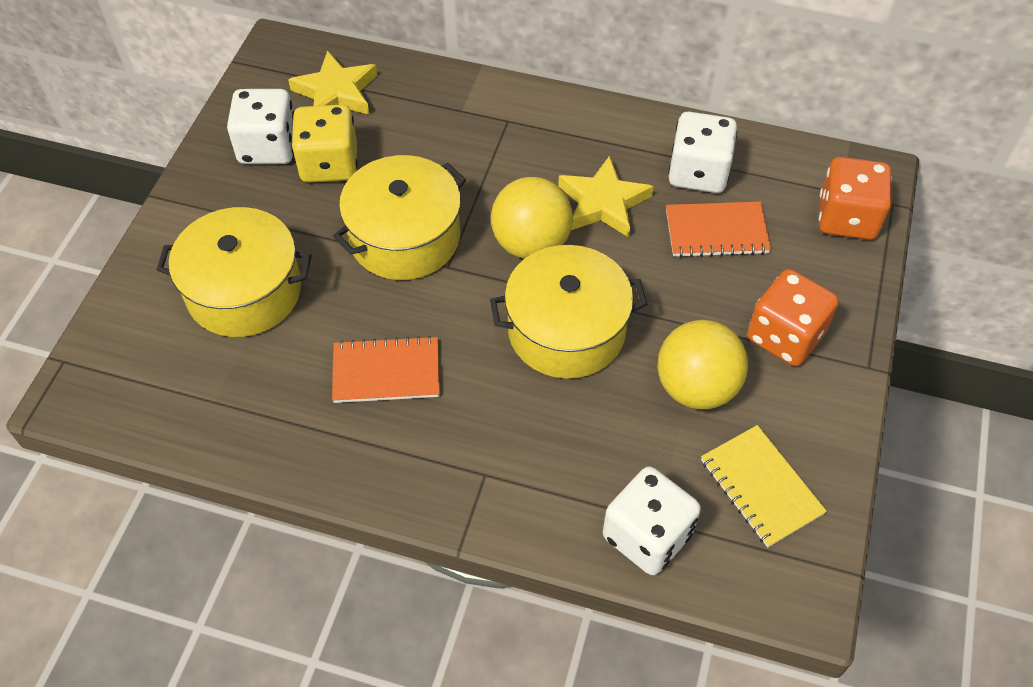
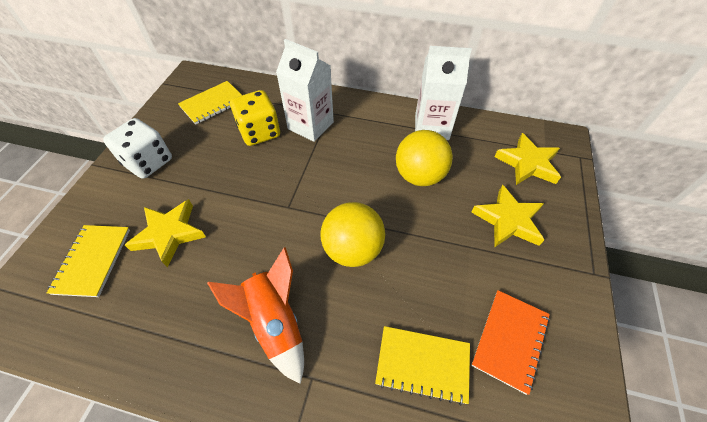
orange dice: [747,269,839,366] [819,157,892,240] = 2 -> none = 0
orange notebook: [332,336,440,403] [666,201,771,258] = 2 -> [471,290,550,395] = 1
orange rocket: none = 0 -> [207,247,304,384] = 1
white carton: none = 0 -> [276,39,334,142] [415,46,472,140] = 2
white dice: [227,89,294,164] [603,466,701,575] [668,112,737,193] = 3 -> [103,118,172,179] = 1
yellow notebook: [701,425,827,548] = 1 -> [47,225,130,297] [178,81,242,125] [375,326,470,406] = 3
yellow pot: [156,207,311,337] [333,155,466,280] [490,245,647,379] = 3 -> none = 0
yellow star: [288,50,377,115] [558,155,653,238] = 2 -> [125,199,206,268] [471,185,544,247] [494,133,561,185] = 3

